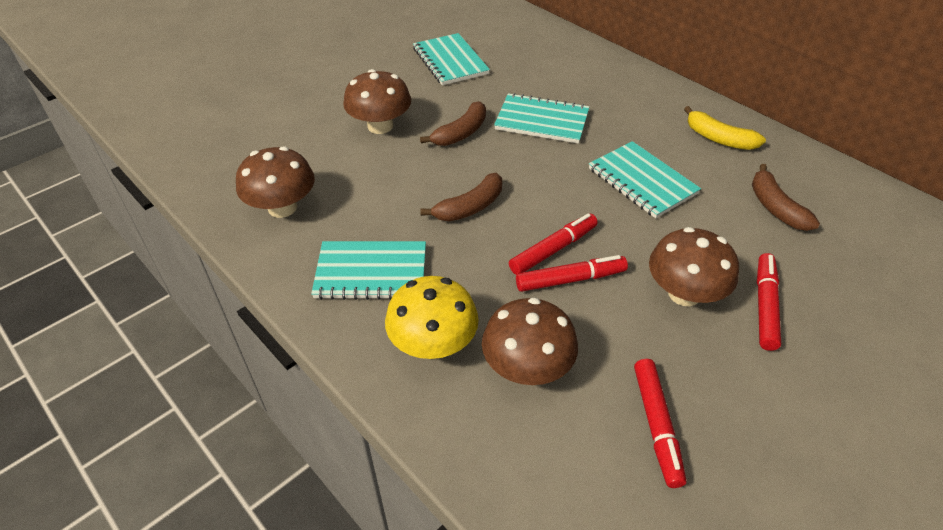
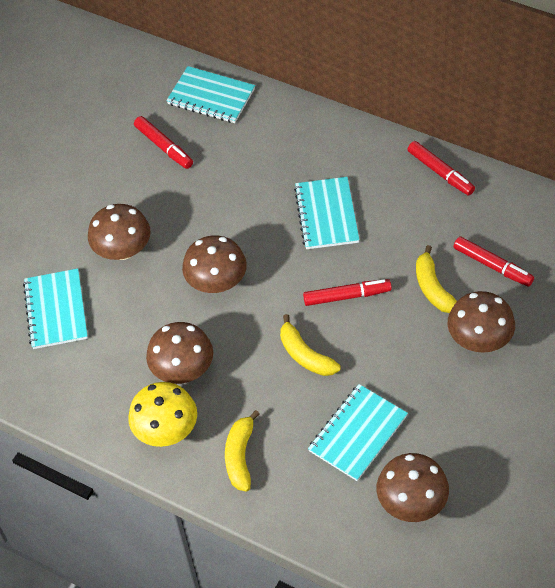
brown banana: [420,101,486,146] [420,173,502,221] [752,164,820,231] = 3 -> none = 0
brown mushroom: [236,146,315,218] [343,69,411,134] [482,297,578,385] [649,227,739,306] = 4 -> [88,204,151,260] [146,322,213,384] [182,235,247,293] [376,453,449,522] [448,291,515,353] = 5
yellow banana: [684,106,766,150] = 1 -> [225,410,260,492] [280,314,341,376] [416,245,457,313] = 3

